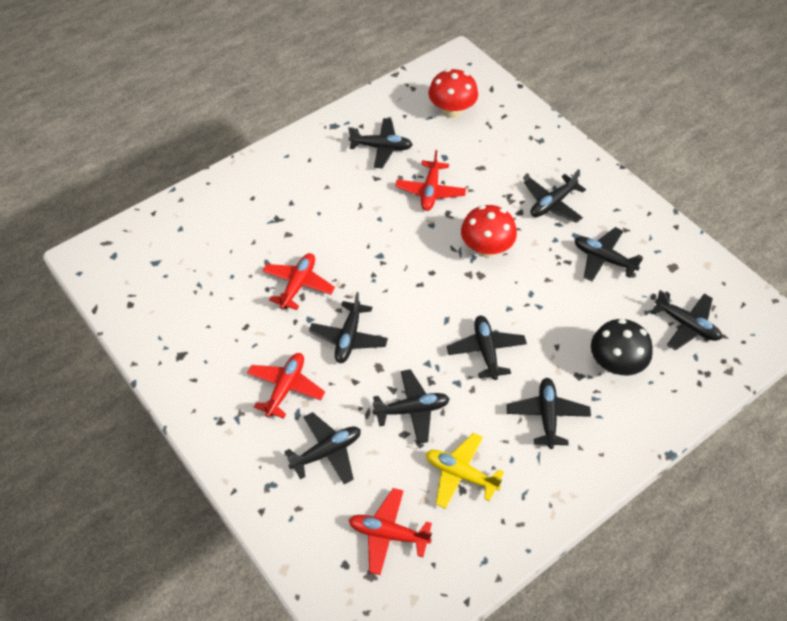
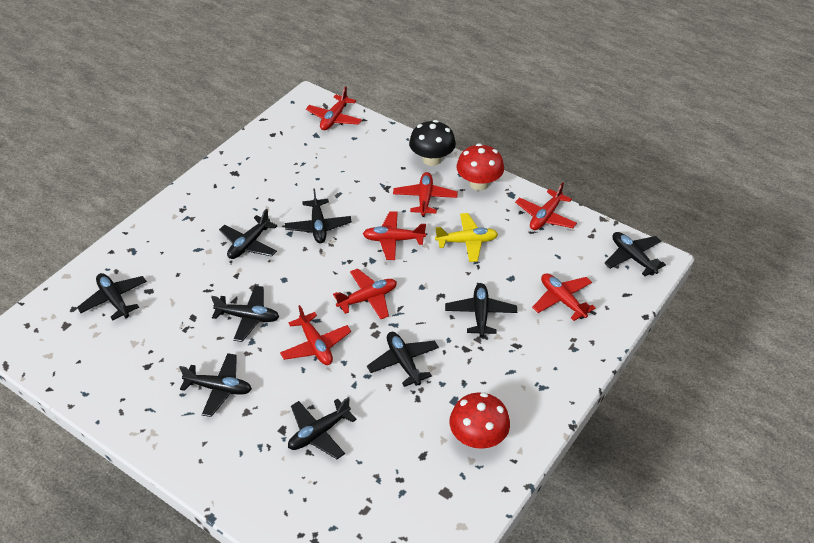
red plane: [247,353,325,419] [262,253,335,310] [349,488,432,575] [395,150,466,211] = 4 -> [280,305,351,365] [306,86,362,130] [333,269,397,319] [363,211,426,260] [393,172,458,217] [515,182,577,230] [532,273,596,321] = 7

